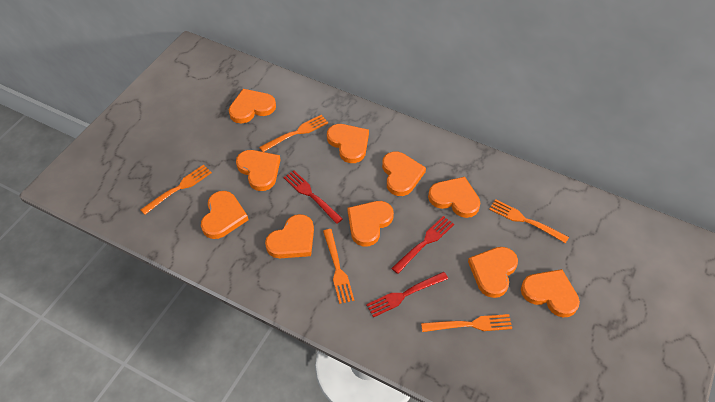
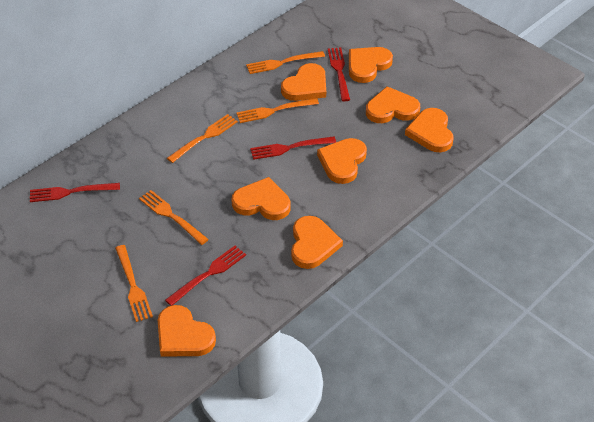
orange heart: [201,191,249,239] [229,89,276,123] [236,150,281,191] [265,214,314,258] [327,124,369,163] [348,201,394,246] [382,151,426,196] [428,177,480,218] [468,247,518,298] [521,269,580,317] = 10 -> [158,305,216,357] [232,177,291,220] [281,63,326,101] [291,216,343,269] [317,138,367,184] [349,47,393,83] [366,86,420,123] [405,108,453,152] = 8
red fork: [283,170,343,224] [366,272,448,317] [391,216,454,274] = 3 -> [30,183,120,202] [165,246,246,306] [250,136,336,160] [328,48,350,101] = 4

